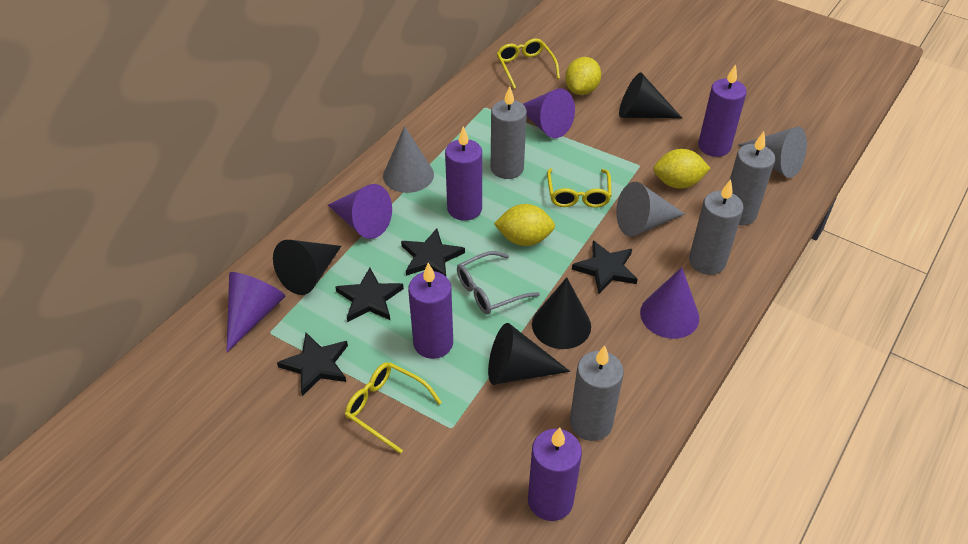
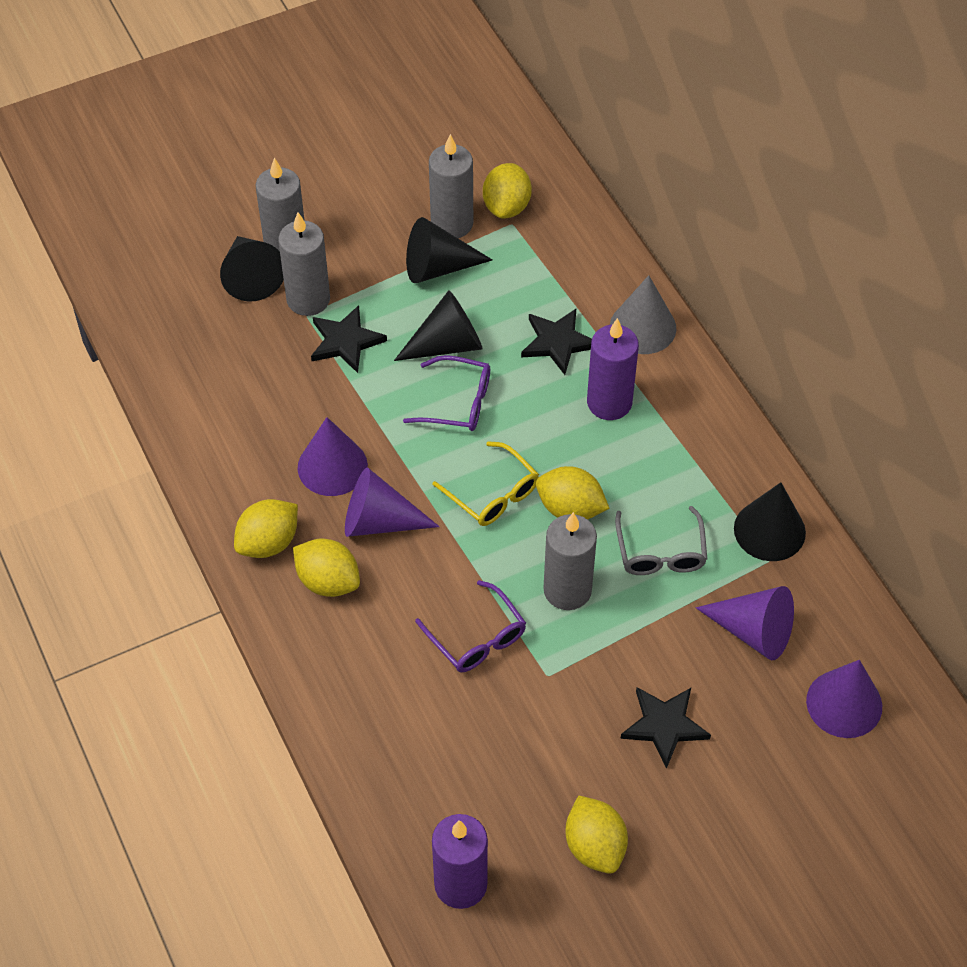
black star: [277,333,348,396] [336,268,404,322] [401,228,465,276] [572,240,638,294] = 4 -> [311,305,387,373] [521,309,592,375] [620,687,711,769] = 3
grey cone: [383,126,434,193] [616,182,685,237] [738,127,807,178] = 3 -> [610,275,676,354] = 1
purple candle: [408,263,453,359] [445,126,482,221] [528,427,582,521] [698,64,747,157] = 4 -> [432,814,488,909] [587,318,639,420] = 2
purple glasses: none = 0 -> [403,355,490,431] [415,580,526,672] = 2
yellow glasses: [345,362,442,454] [496,38,560,89] [547,169,612,208] = 3 -> [433,441,539,526] = 1
yellow lemon: [494,204,555,246] [565,57,601,95] [653,149,710,189] = 3 -> [234,499,298,558] [293,539,360,597] [483,163,532,218] [536,466,610,520] [565,795,628,874] = 5

